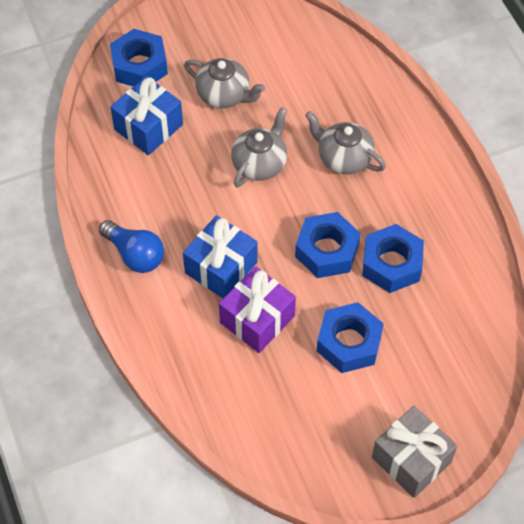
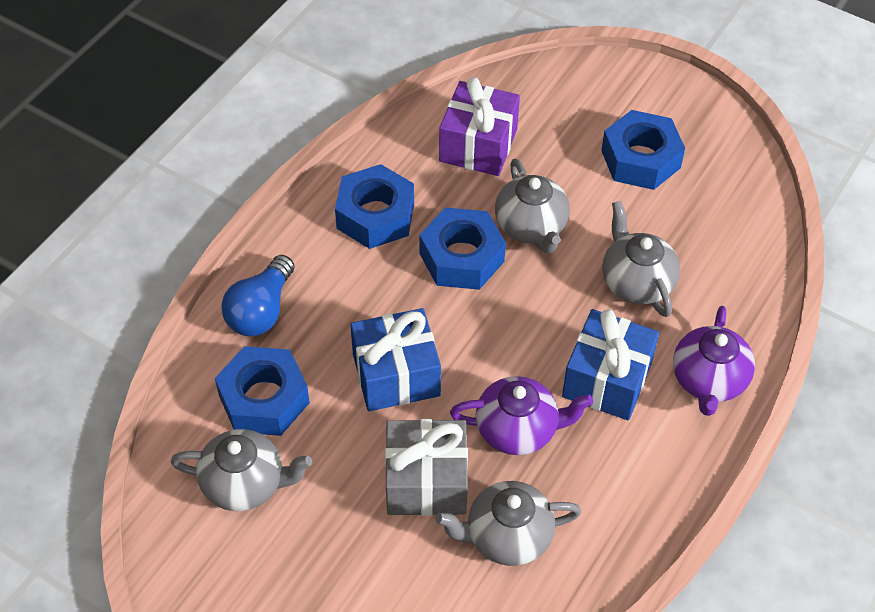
grey teapot: [184,58,265,108] [231,107,287,187] [305,111,386,174] = 3 -> [171,429,312,511] [435,481,581,566] [495,159,570,254] [602,201,680,317] = 4
purple teapot: none = 0 -> [450,376,593,455] [673,306,755,416] = 2

